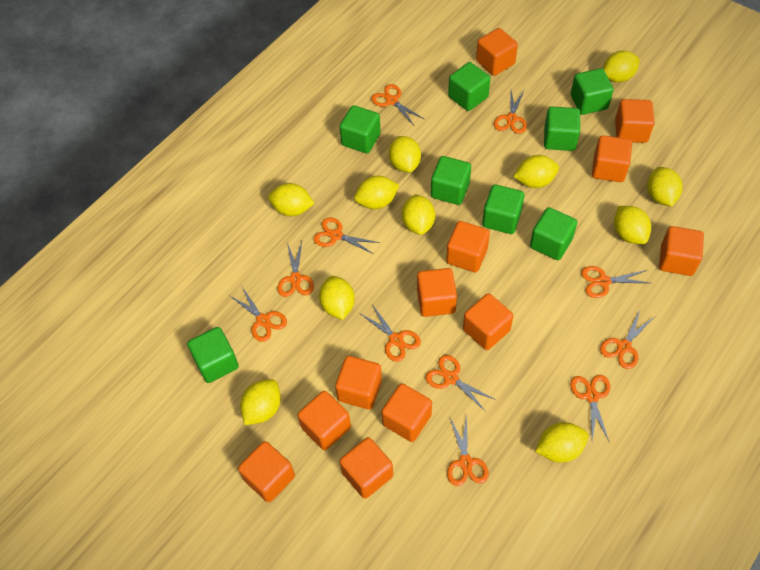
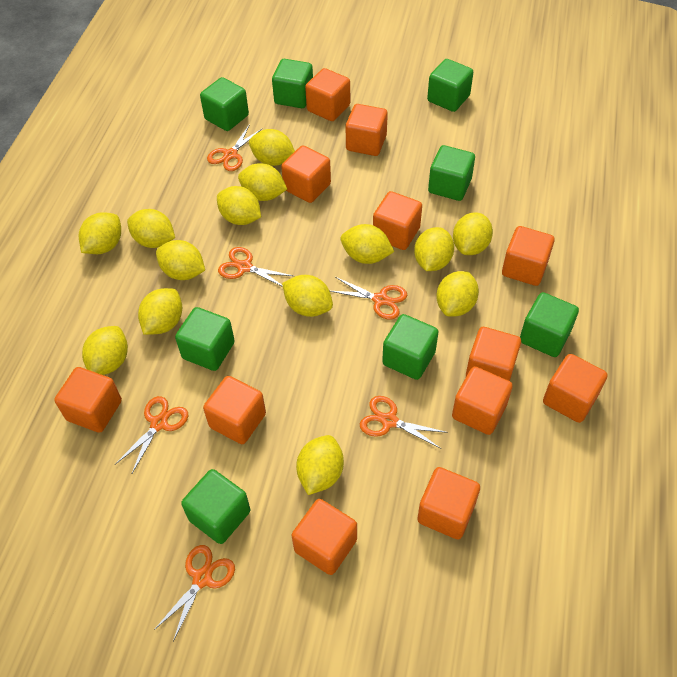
orange scissors: [229,287,287,342] [278,241,314,297] [314,218,380,254] [359,304,421,362] [371,84,424,125] [425,355,496,412] [447,414,489,486] [494,89,527,134] [570,375,610,443] [581,266,649,298] [600,308,654,369] = 11 -> [115,396,188,473] [154,545,235,642] [207,124,262,171] [218,247,293,287] [330,277,407,320] [360,396,448,449] = 6
yellow lemon: [240,379,281,425] [268,183,315,216] [319,276,355,320] [354,176,399,209] [389,136,421,173] [402,194,435,235] [513,155,559,188] [535,422,588,463] [603,51,640,82] [614,206,651,244] [647,167,683,207] = 11 -> [79,212,121,254] [82,326,128,375] [127,209,175,248] [138,288,182,335] [156,240,205,280] [217,186,261,225] [238,163,287,201] [249,129,295,166] [282,275,333,317] [296,435,344,495] [340,224,394,264] [414,227,454,271] [436,271,479,317] [453,212,493,255] = 14

